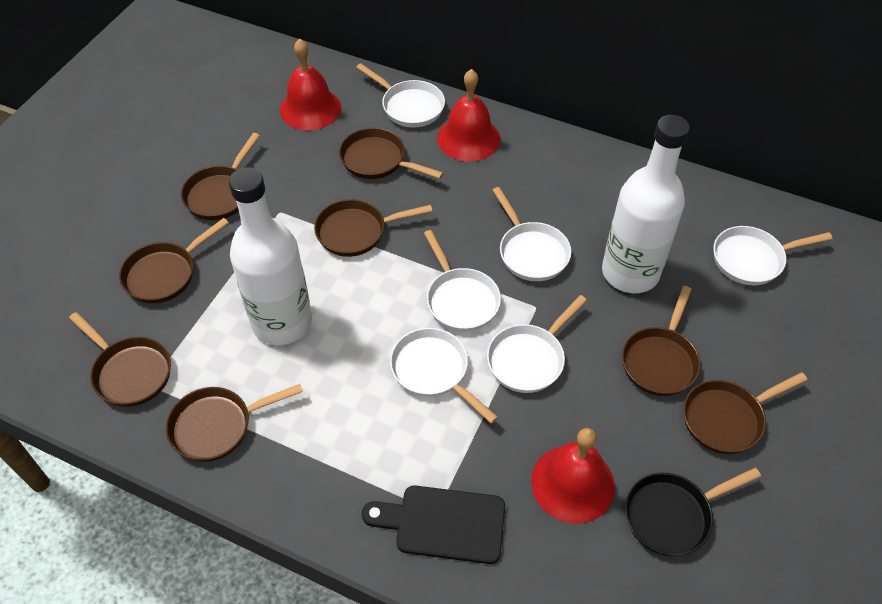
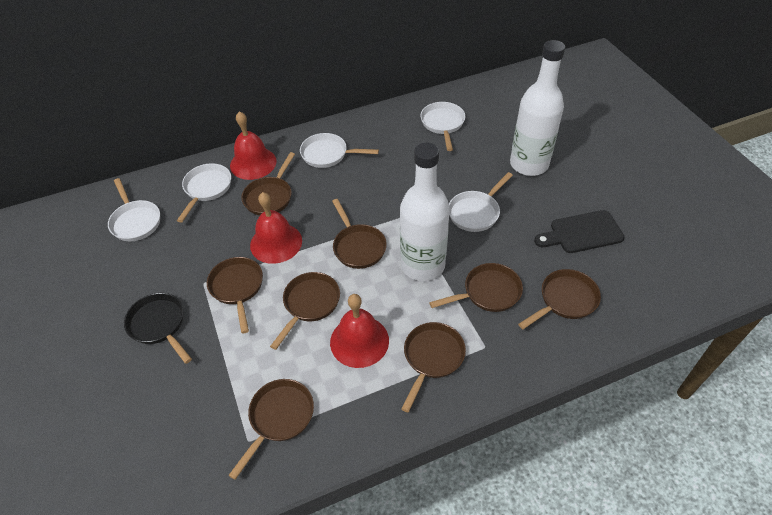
white pan: [356,63,445,128] [390,328,498,424] [424,230,501,332] [487,295,587,393] [492,187,571,281] [713,226,832,285] = 6 -> [108,178,160,241] [177,163,231,222] [300,133,379,168] [420,102,465,151] [449,172,513,232] = 5

